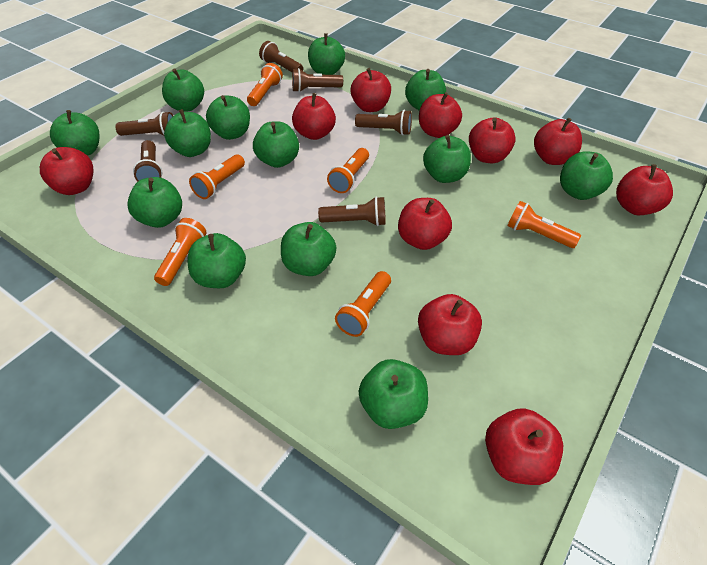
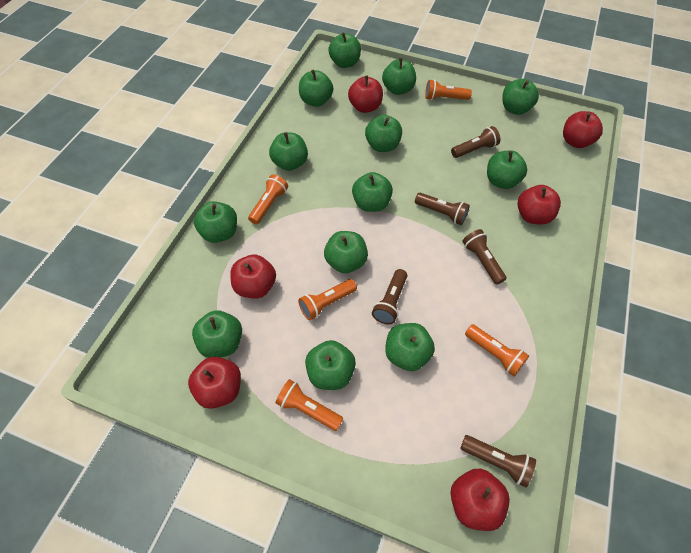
brown flashlight: [115,112,173,136] [133,140,162,182] [259,41,303,72] [292,68,343,92] [318,196,386,226] [355,110,412,135] = 6 -> [372,269,407,324] [415,193,470,225] [451,126,500,158] [460,435,536,487] [463,229,507,285] = 5
orange flashlight: [154,218,207,286] [189,154,245,199] [247,63,283,106] [327,148,369,193] [335,271,391,337] [507,201,581,248] = 6 -> [248,174,288,225] [276,379,343,431] [298,279,357,321] [425,79,472,100] [465,324,529,376] = 5
red apple: [40,147,93,195] [292,93,336,140] [350,68,391,112] [398,198,452,250] [418,294,482,355] [419,92,462,138] [469,117,516,163] [485,408,563,485] [534,118,582,165] [616,164,673,215] = 10 -> [188,357,241,409] [230,255,276,299] [348,75,383,113] [451,468,510,531] [518,185,561,225] [563,111,603,148] = 6

